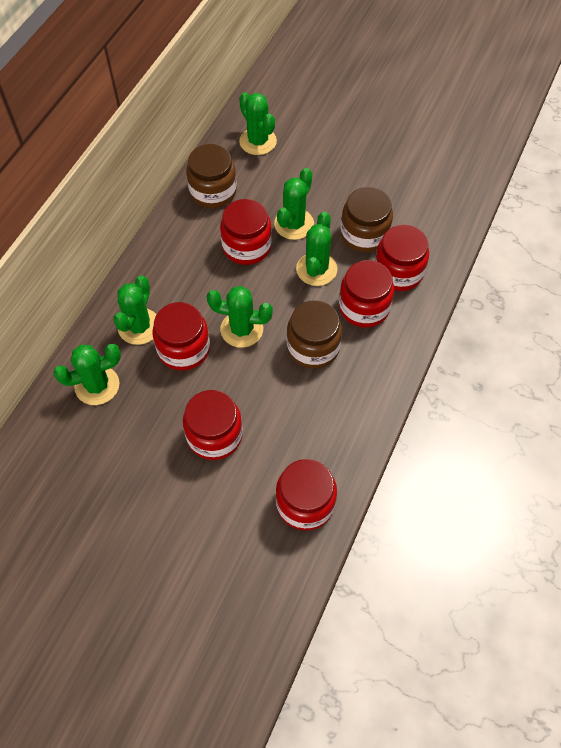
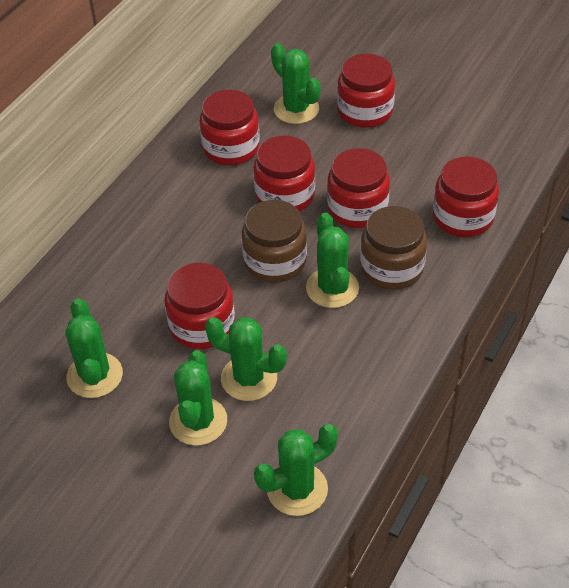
brown jar: [186,144,237,208] [287,300,342,369] [341,187,393,253] = 3 -> [242,200,307,283] [360,206,427,290] = 2

